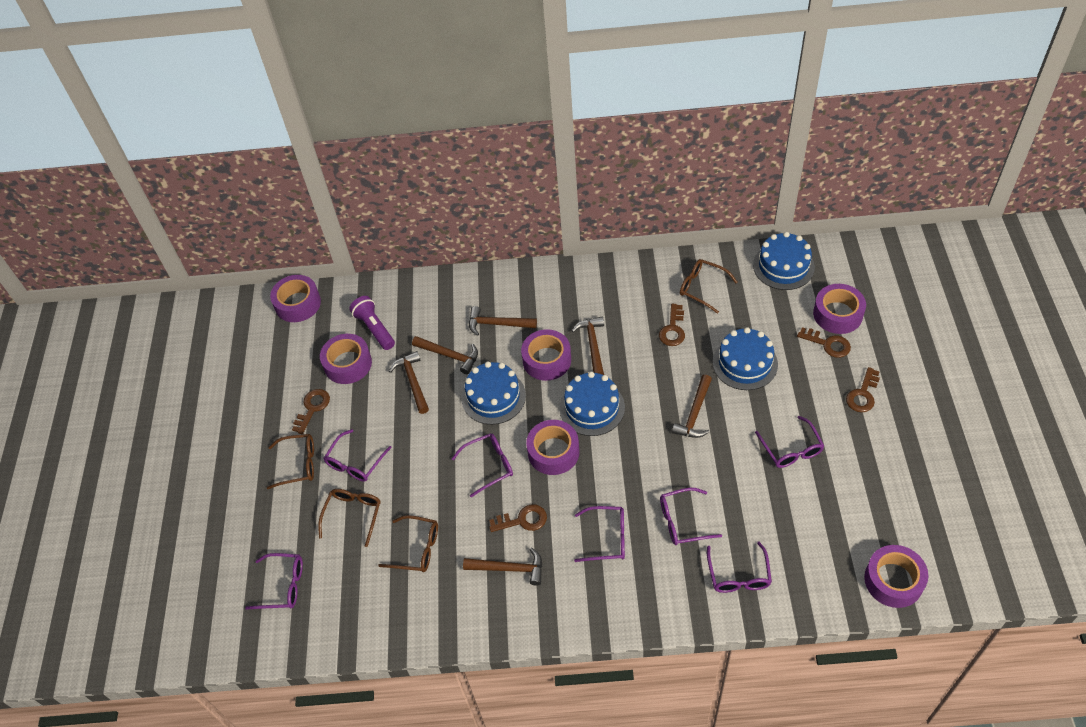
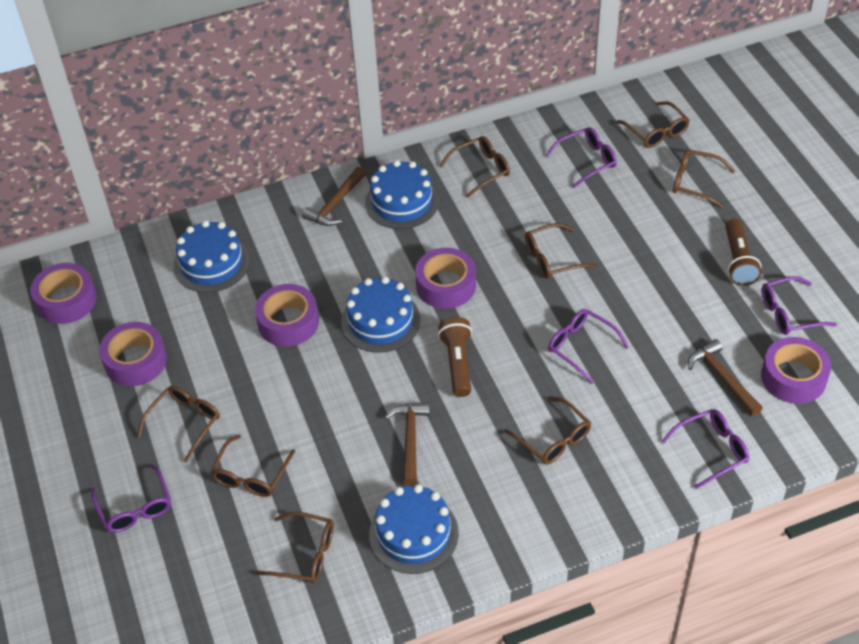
brown flashlight: none = 0 -> [438,317,472,397] [726,219,762,286] = 2
brown glasses: [267,434,314,489] [318,489,381,547] [378,515,438,572] [680,259,738,314] = 4 -> [137,386,220,463] [210,435,295,497] [255,511,334,583] [439,136,510,198] [504,397,591,465] [525,223,596,279] [617,101,690,148] [673,149,735,208] = 8
brown hammer: [389,351,429,414] [412,336,478,374] [463,548,543,586] [469,306,537,336] [572,317,604,375] [672,375,712,438] = 6 -> [302,167,366,226] [385,402,430,486] [688,339,763,416] = 3
brown key: [292,389,330,434] [489,504,547,532] [659,304,685,346] [797,327,851,358] [846,367,880,413] = 5 -> none = 0
purple flashlight: [349,296,395,350] = 1 -> none = 0
purple glasses: [245,553,303,610] [323,429,392,482] [451,433,513,497] [574,506,625,562] [660,488,722,545] [707,542,772,593] [755,416,824,468] = 7 -> [91,464,171,533] [545,127,617,188] [548,309,629,384] [662,409,749,489] [761,276,837,335] = 5
purple tape: [270,275,321,322] [320,334,372,384] [521,329,571,381] [526,420,579,475] [813,284,866,334] [864,545,928,608] = 6 -> [30,263,97,324] [99,322,167,386] [255,284,319,347] [415,248,476,309] [761,337,831,404] = 5

